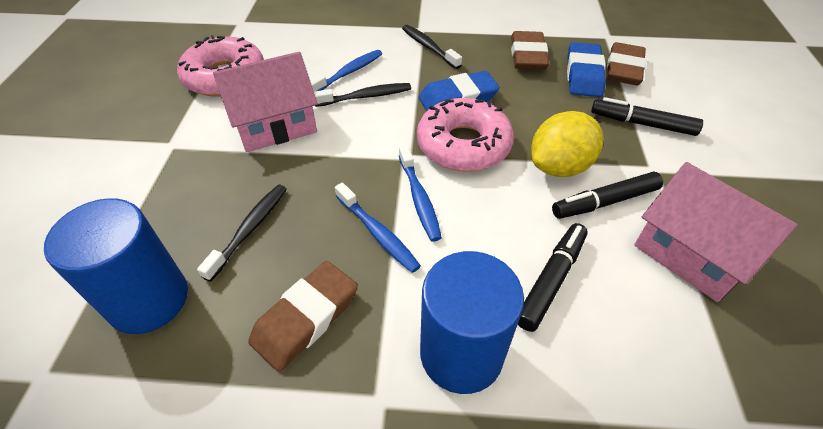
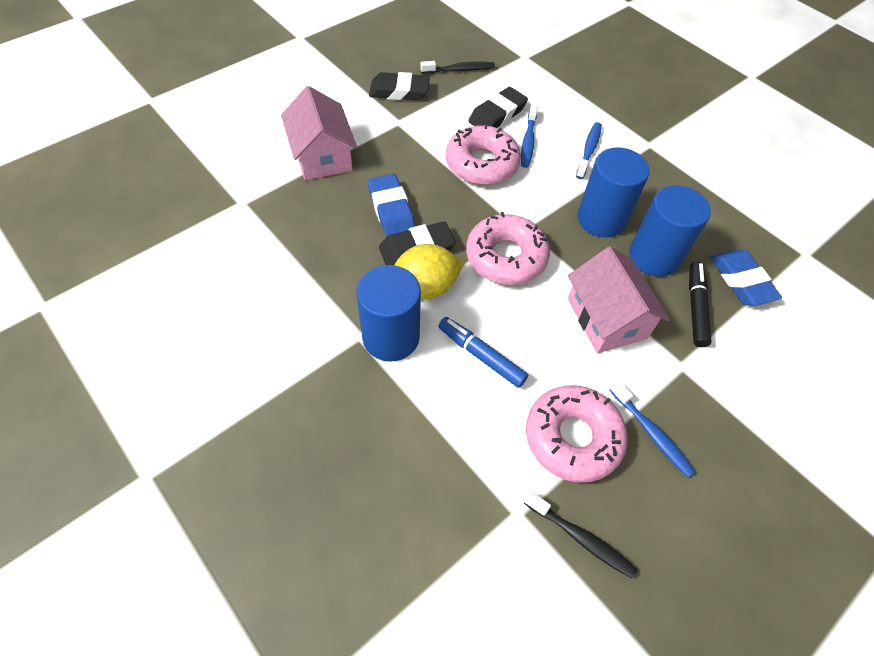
black eraser: none = 0 -> [369,72,430,100] [379,221,456,265] [468,87,528,128] = 3
black marker: [518,223,587,332] [552,172,663,219] [591,97,703,136] = 3 -> [689,261,712,347] = 1
black toothbrush: [197,185,286,282] [314,83,411,107] [402,25,462,69] = 3 -> [420,61,495,74] [524,492,638,579] = 2
blue cylinder: [44,198,188,334] [420,251,524,394] = 2 -> [357,265,421,362] [578,147,650,237] [630,185,711,277] = 3
blue marker: none = 0 -> [438,317,528,388] = 1
brown eraser: [248,261,358,372] [511,31,549,70] [606,42,646,85] = 3 -> none = 0
pink donut: [177,35,264,97] [417,98,514,172] = 2 -> [446,124,521,185] [466,212,550,285] [526,385,628,483] = 3

